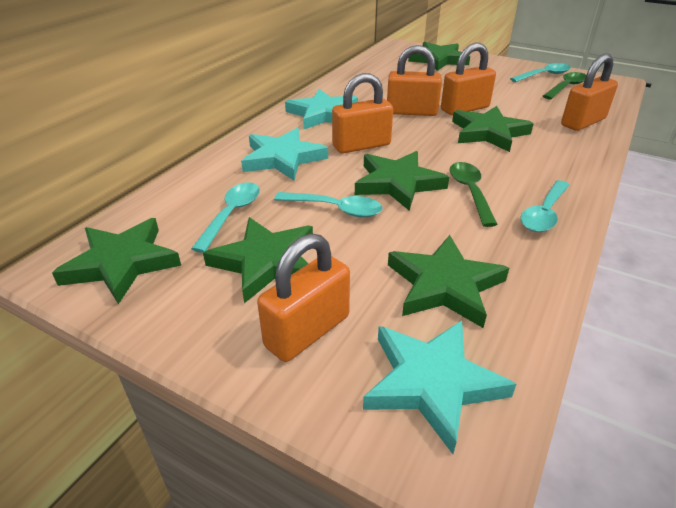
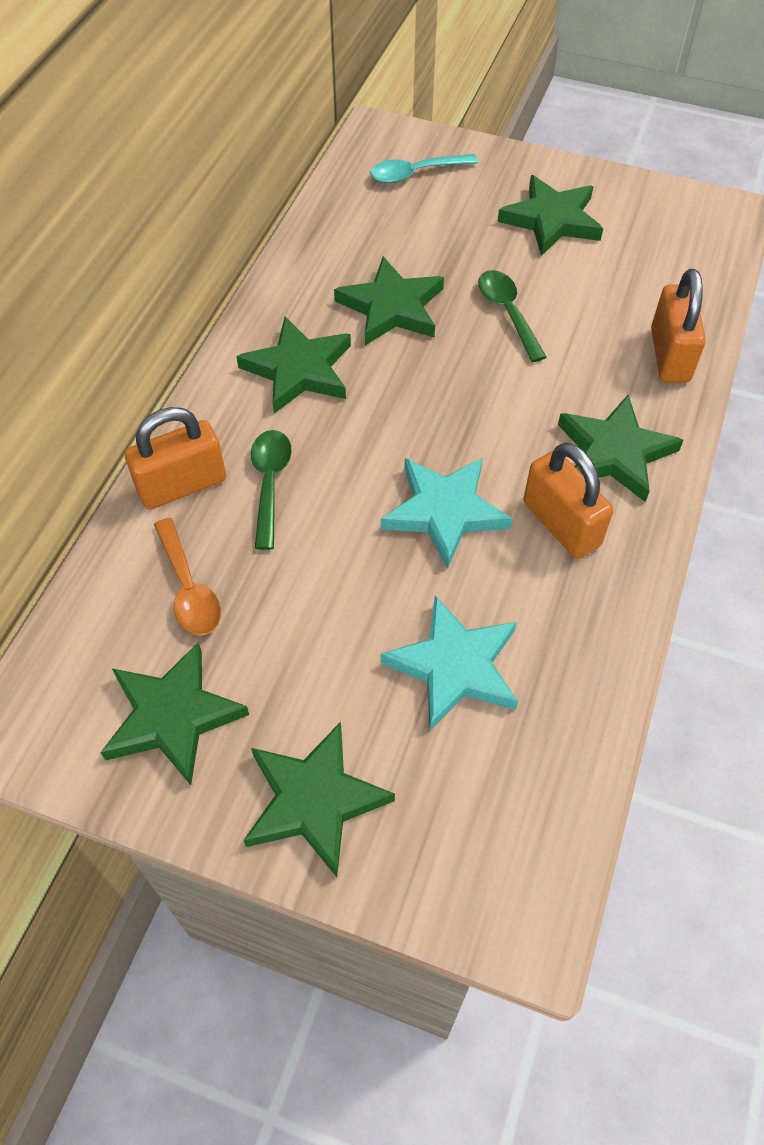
orange padlock: [257,234,350,362] [332,73,393,154] [387,45,442,116] [441,42,496,115] [561,54,618,131] = 5 -> [125,407,226,509] [524,442,613,559] [651,269,706,383] = 3
orange spoon: none = 0 -> [154,518,221,635] = 1
turquoise spoon: [191,182,260,253] [274,192,383,217] [510,63,571,82] [521,180,570,232] = 4 -> [370,154,478,183] = 1
turquoise star: [241,128,328,180] [285,89,358,129] [363,321,516,454] = 3 -> [381,458,512,569] [381,596,518,731] = 2

